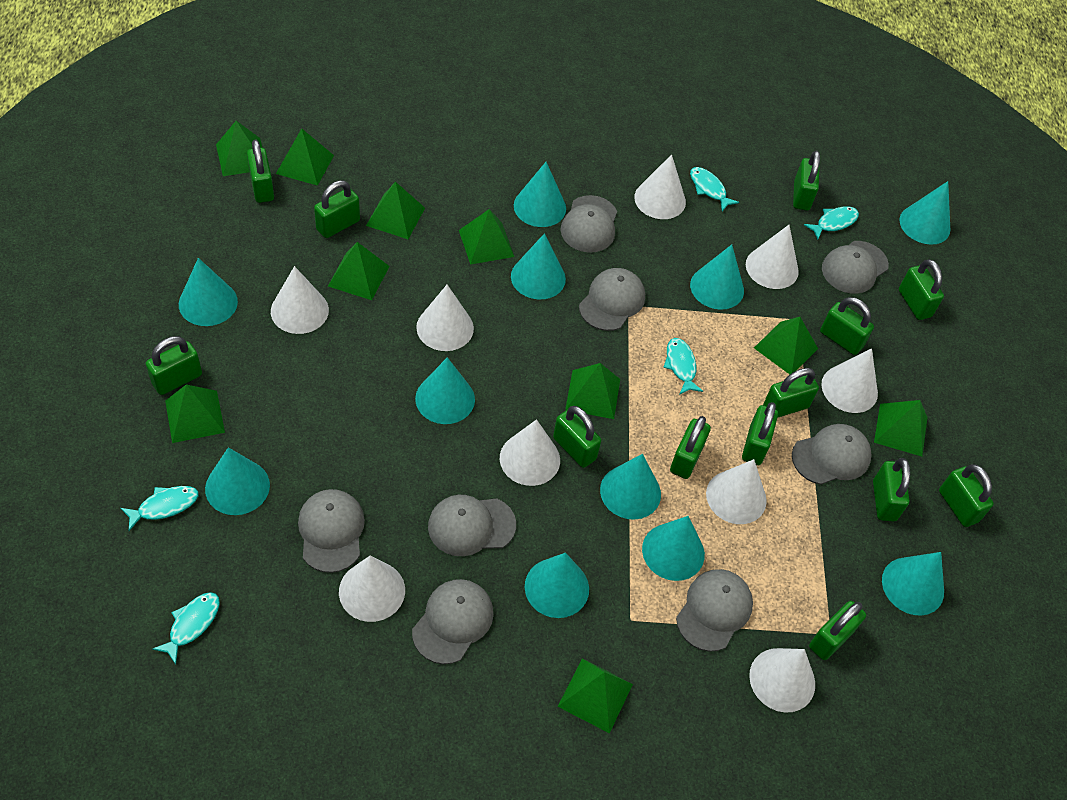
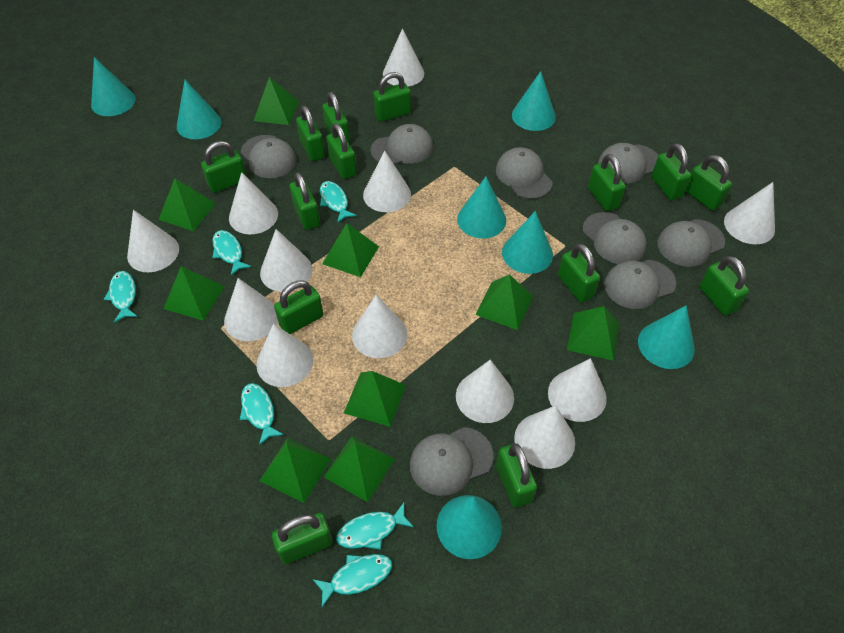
green padlock: [146,336,202,395] [247,140,274,203] [314,180,360,238] [553,406,601,468] [670,416,711,479] [742,402,778,465] [763,368,819,417] [793,151,820,211] [809,601,866,660] [820,297,874,355] [873,458,910,522] [899,259,944,320] [939,464,994,527] = 13 -> [201,141,247,193] [272,513,333,564] [274,280,323,334] [290,172,320,230] [296,106,325,161] [322,92,350,143] [326,123,357,179] [373,72,411,122] [496,443,537,508] [558,243,600,303] [588,154,626,211] [651,143,691,200] [685,155,732,211] [699,256,749,316] = 14
green pyramid: [165,384,225,443] [216,121,263,176] [276,128,334,186] [328,242,390,300] [366,182,425,239] [459,209,514,265] [558,659,633,733] [565,363,620,419] [754,317,818,374] [874,400,928,457] = 10 -> [158,179,216,232] [164,266,225,321] [254,77,299,125] [260,438,331,503] [322,223,379,277] [324,436,395,502] [344,371,406,427] [475,274,533,330] [567,306,619,361] = 9
turquoise cone: [179,258,238,326] [205,447,270,515] [415,357,475,424] [511,233,566,300] [514,162,566,227] [525,553,589,618] [600,454,661,520] [642,516,705,581] [690,245,744,310] [882,552,944,615] [899,181,950,245] = 11 -> [91,57,135,116] [177,80,221,139] [437,495,502,559] [457,177,506,238] [502,211,553,274] [512,71,556,131] [638,306,695,369] = 7
turquoise fish: [120,486,199,531] [152,592,220,664] [663,338,703,395] [690,167,739,211] [804,206,859,240] = 5 -> [104,271,138,323] [212,230,252,276] [240,383,284,446] [313,554,392,607] [320,181,357,223] [336,503,414,550] = 6
white cone: [271,266,329,334] [339,556,405,622] [416,285,474,351] [500,419,560,486] [634,154,686,219] [706,459,767,524] [746,225,799,289] [749,648,815,712] [821,348,878,413] = 9 -> [127,210,179,272] [224,278,278,341] [229,172,278,235] [256,323,313,387] [260,229,312,292] [352,295,407,358] [363,151,411,212] [383,28,424,87] [456,360,514,423] [514,405,575,469] [548,358,607,422] [724,182,775,244] = 12

